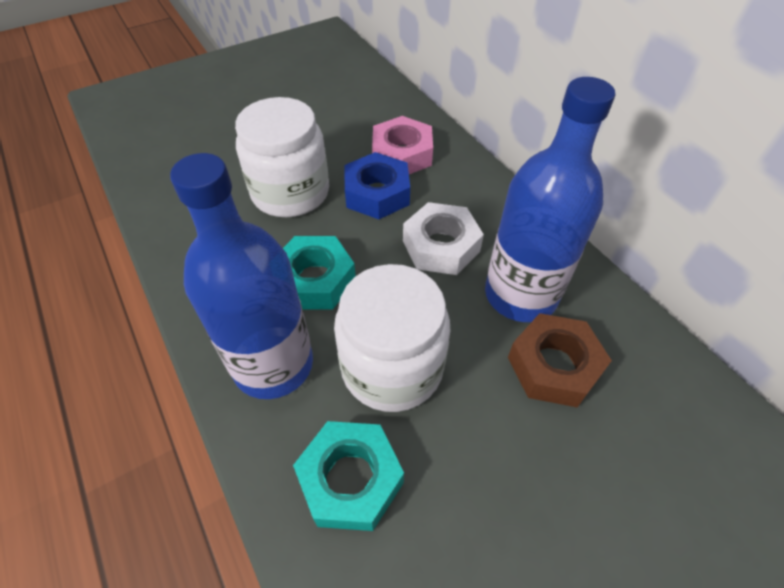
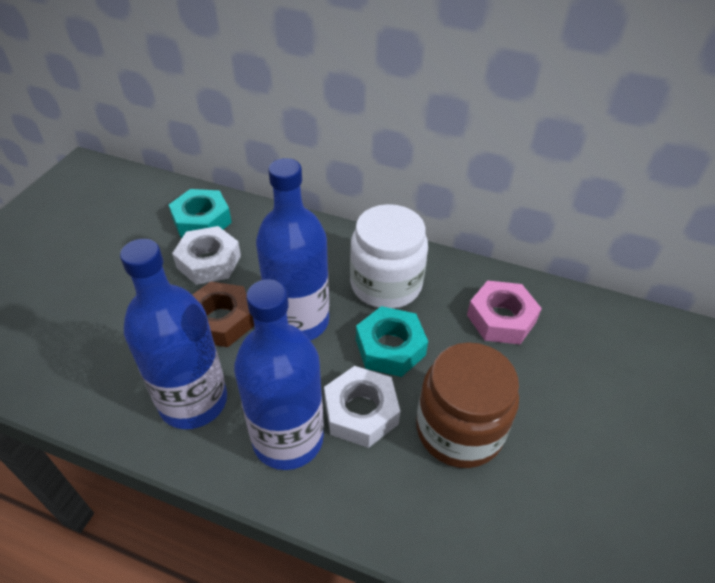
blue bottle: [170,153,313,399] [485,77,615,322] = 2 -> [120,239,227,429] [234,279,324,470] [256,158,329,340] = 3
blue nut: [344,152,410,219] = 1 -> none = 0
brown jar: none = 0 -> [416,342,519,468] = 1
white jar: [235,97,329,217] [334,264,450,412] = 2 -> [350,204,428,309] = 1
white nut: [403,202,484,275] = 1 -> [172,226,241,285] [324,366,400,448] = 2

